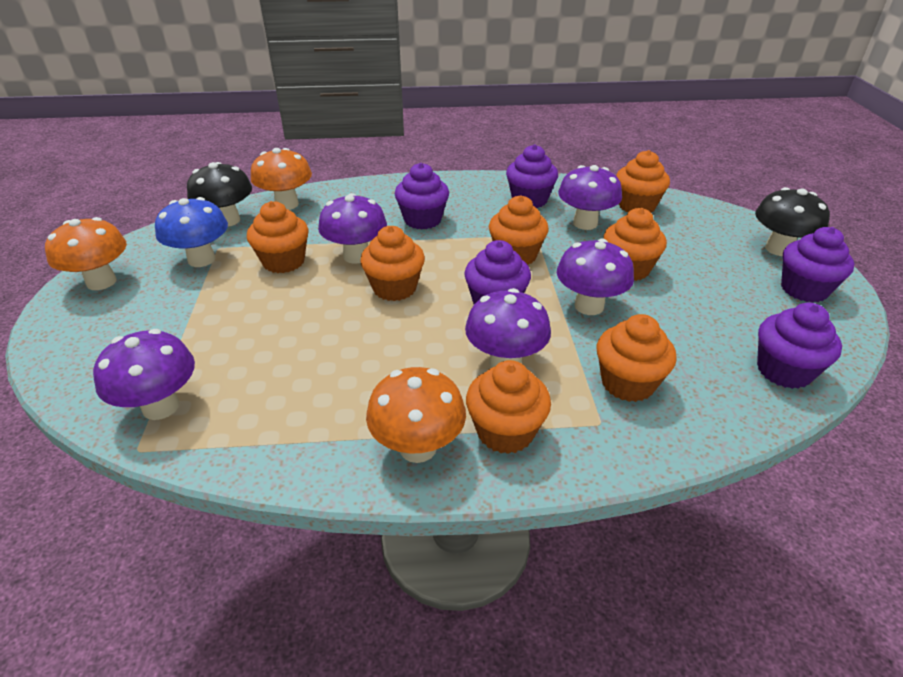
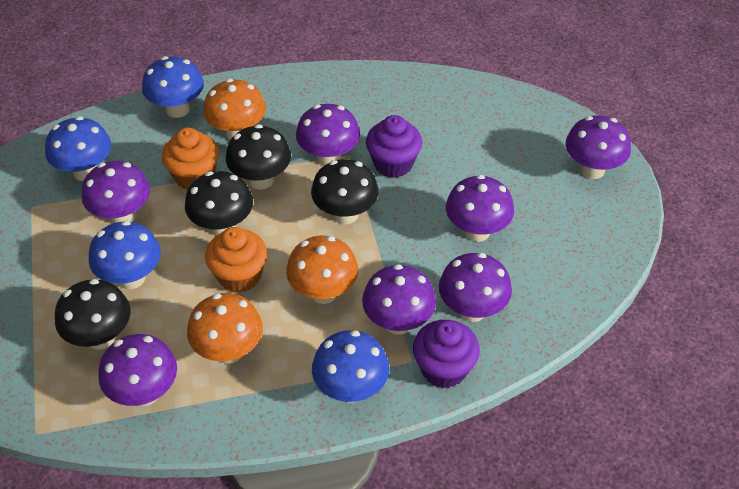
black mushroom: [187,162,252,227] [755,187,830,256] = 2 -> [55,279,130,350] [185,171,253,236] [226,124,291,190] [311,159,378,224] = 4
blue mushroom: [155,197,228,267] = 1 -> [45,116,111,181] [89,221,161,289] [142,56,204,118] [312,330,389,403] = 4
orange cupcake: [247,201,309,273] [360,226,425,301] [466,360,551,454] [489,195,549,265] [597,314,677,402] [603,208,667,281] [616,150,670,213] = 7 -> [162,128,219,190] [205,227,268,293] = 2
purple cupcake: [395,163,449,229] [464,240,531,304] [506,144,558,208] [757,302,842,389] [781,227,855,303] = 5 -> [366,115,422,178] [413,320,480,388] = 2
purple mushroom: [93,329,195,420] [318,193,387,264] [465,288,551,368] [557,238,634,315] [558,165,622,230] = 5 -> [82,161,150,224] [98,334,177,406] [296,104,360,166] [362,264,436,335] [439,253,512,322] [446,175,514,242] [566,115,631,179] = 7

